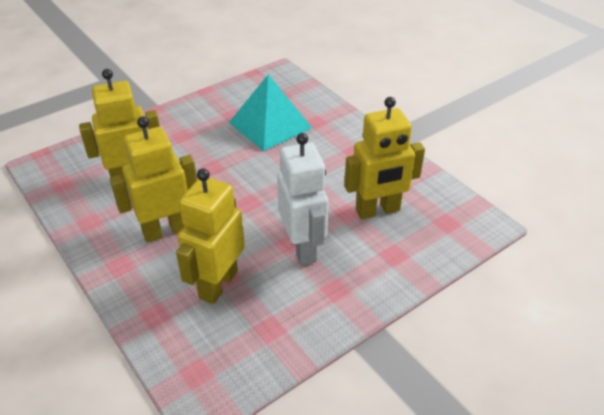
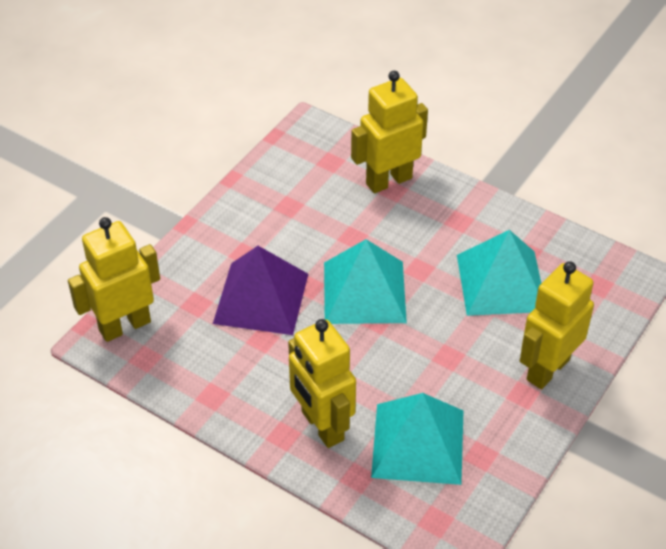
purple pyramid: none = 0 -> [213,246,308,335] = 1
turquoise pyramid: [229,74,312,151] = 1 -> [324,239,407,324] [371,393,464,485] [457,230,541,316] = 3
white robot: [277,133,329,266] = 1 -> none = 0

